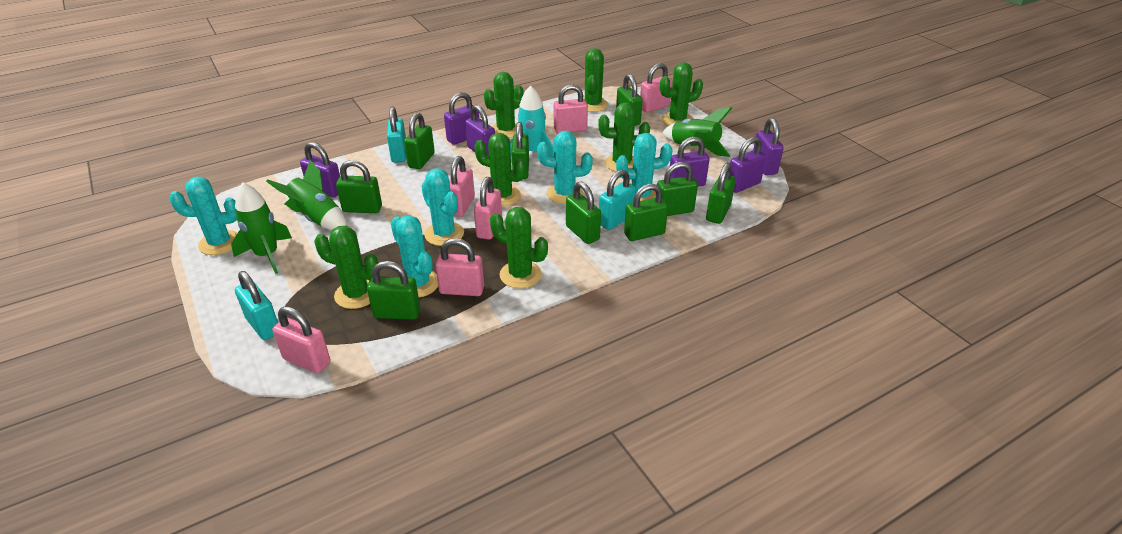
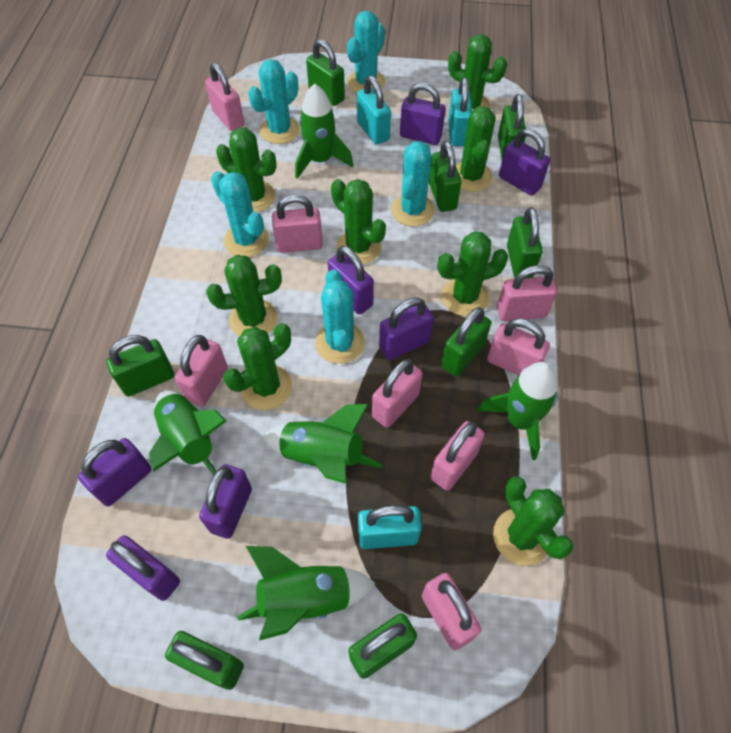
green cactus: [314,226,378,309] [474,133,526,206] [484,72,524,138] [490,207,548,288] [583,48,608,112] [598,102,650,172] [660,62,703,126] = 7 -> [206,255,282,337] [216,127,277,212] [223,323,292,410] [331,179,386,264] [438,232,508,316] [448,34,507,111] [456,106,496,192] [493,476,574,566] = 8
green padlock: [336,160,382,213] [367,261,420,320] [404,113,435,169] [511,122,529,179] [566,182,601,244] [616,74,643,126] [624,184,668,241] [657,162,698,216] [706,163,736,224] = 9 -> [106,335,174,397] [165,631,244,690] [306,39,345,106] [348,613,417,679] [429,141,462,212] [441,307,491,376] [498,94,526,160] [507,207,543,278] = 8
green rocket: [231,182,292,274] [266,160,347,230] [662,107,732,157] = 3 -> [149,390,227,476] [237,546,375,641] [263,404,383,484] [295,84,353,179] [478,362,558,460] = 5
pink padlock: [272,306,331,373] [435,238,484,296] [449,156,475,217] [474,177,502,239] [554,84,588,133] [640,63,673,112] = 6 -> [175,335,228,407] [205,63,244,131] [272,195,323,253] [372,359,422,428] [422,573,481,650] [430,421,485,491] [487,318,550,375] [497,265,557,321] = 8
purple padlock: [300,142,340,198] [444,92,479,145] [465,105,495,155] [670,137,710,187] [730,137,766,193] [753,118,784,175] = 6 -> [78,438,152,506] [106,535,180,601] [199,464,252,539] [328,246,374,315] [379,298,434,360] [400,83,445,145] [499,129,550,196] = 7
turquoise rocket: [510,85,554,156] = 1 -> none = 0

